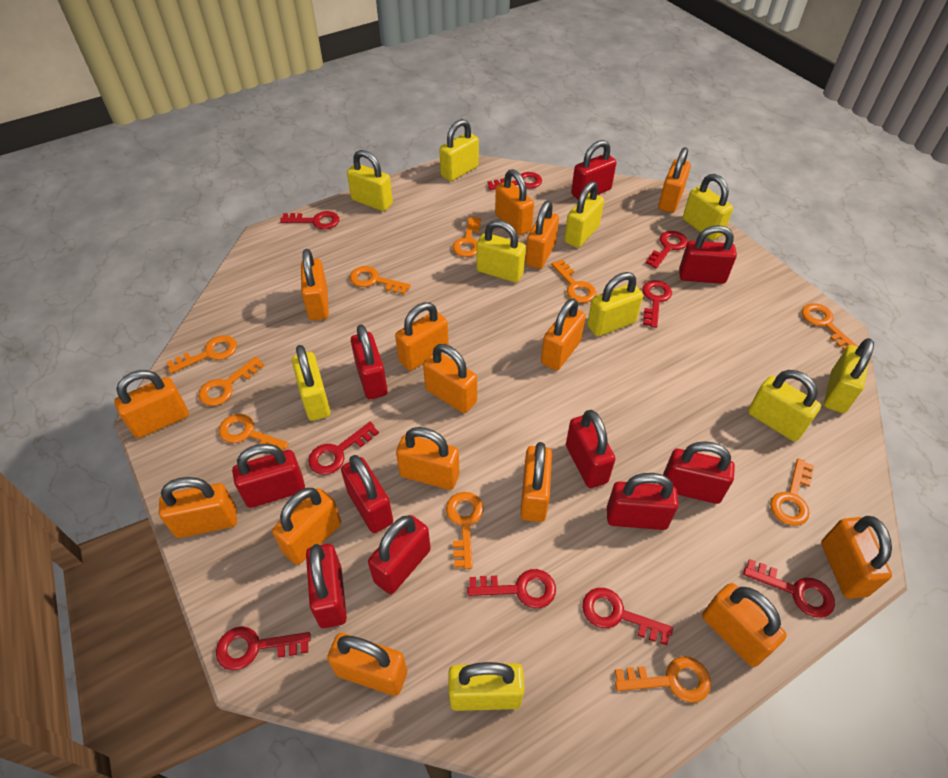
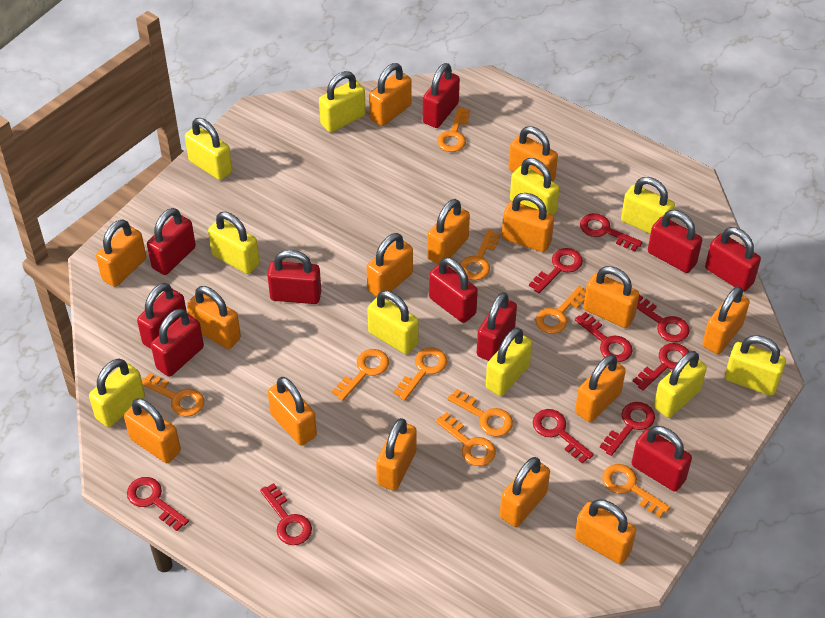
orange key: [167,335,237,374] [198,356,264,406] [219,414,289,451] [350,266,411,294] [446,492,484,569] [452,216,481,257] [551,259,596,303] [615,656,711,703] [770,458,814,526] [802,303,858,350] = 10 -> [142,373,204,417] [332,349,389,401] [393,347,447,401] [435,412,496,466] [437,107,470,152] [448,389,513,437] [460,230,500,280] [535,286,586,334] [602,464,670,518] = 9

